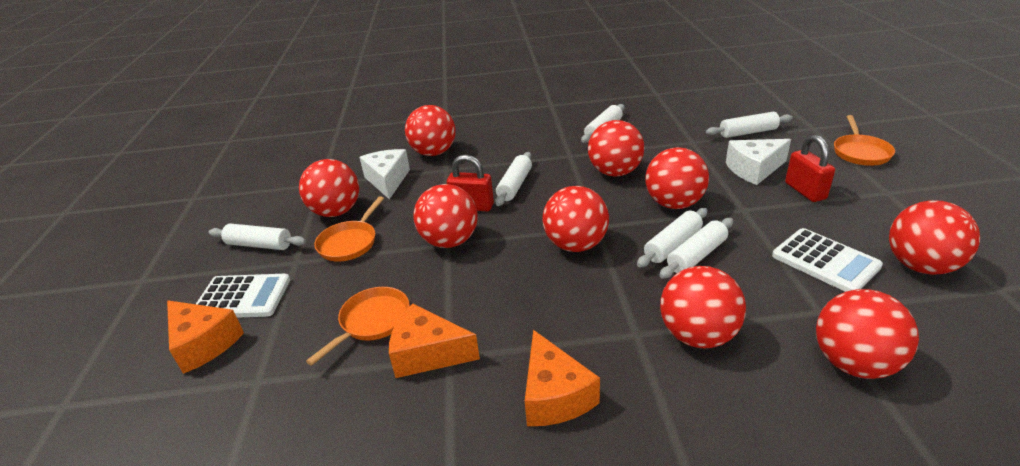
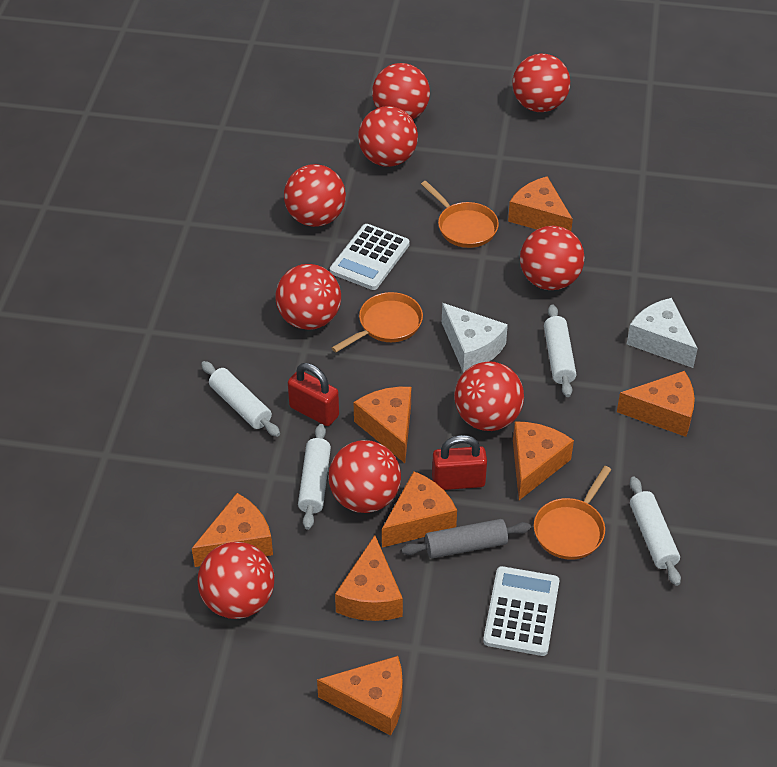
grey rolling pin: none = 0 -> [401,519,531,558] = 1
orange cheese: [167,300,244,374] [389,304,480,378] [525,330,600,426] = 3 -> [192,493,273,567] [317,656,403,736] [335,535,403,621] [354,387,411,463] [382,471,457,548] [508,177,573,231] [513,421,574,500] [617,371,695,437] = 8
white rolling pin: [208,224,306,250] [495,152,532,206] [581,104,624,143] [637,208,707,267] [659,218,733,279] [706,112,793,138] = 6 -> [201,361,280,437] [298,424,331,530] [544,304,576,397] [630,477,681,586] = 4

